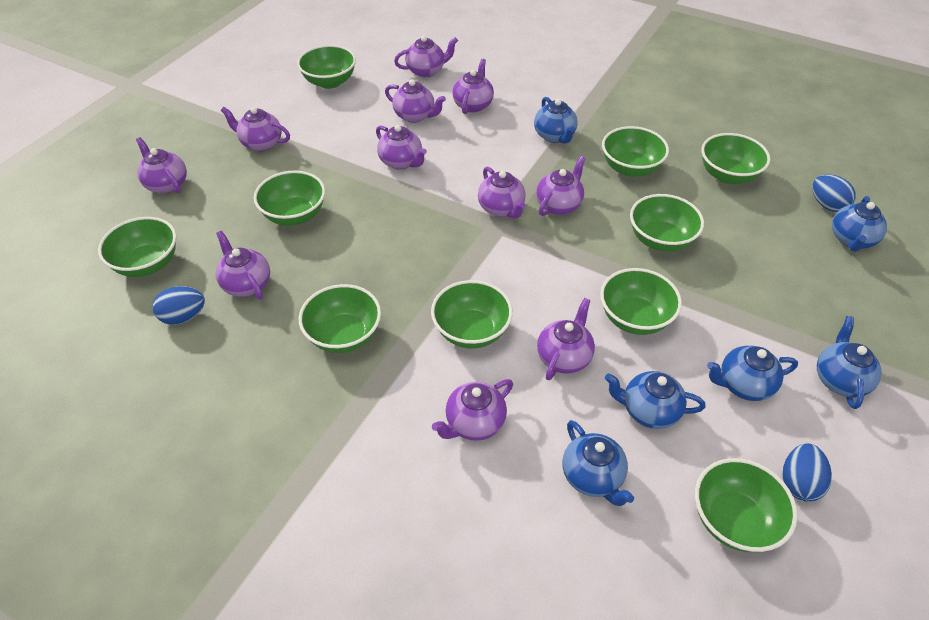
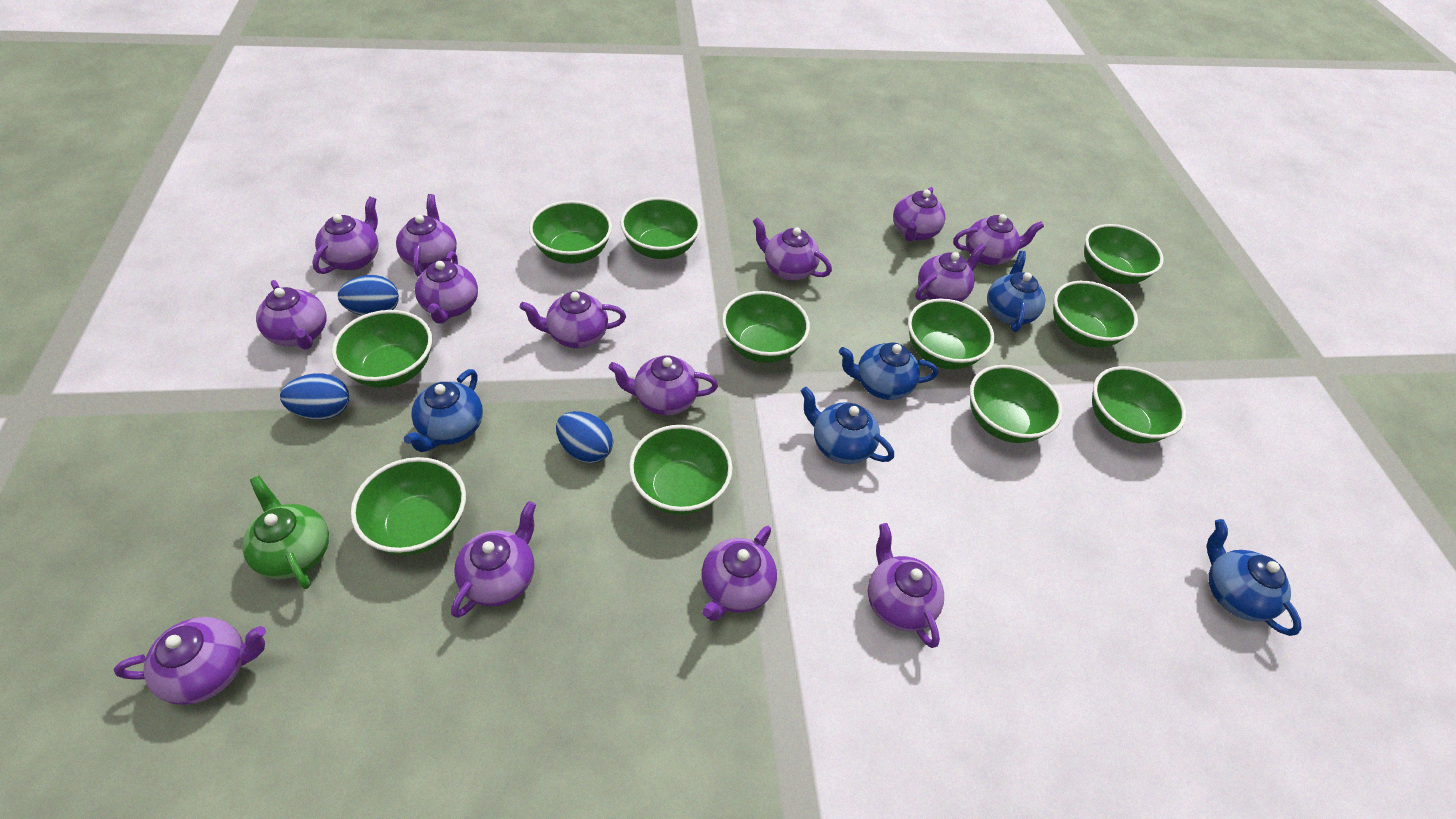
blue teapot: [534,97,578,144] [563,420,634,506] [605,371,705,429] [707,345,798,401] [817,316,882,409] [832,196,887,252] = 6 -> [404,369,483,452] [801,387,894,464] [839,343,938,400] [987,251,1045,332] [1207,519,1302,636] = 5
green bowl: [98,217,177,277] [254,171,325,226] [297,45,356,89] [299,284,381,353] [431,280,513,349] [600,268,682,335] [602,126,669,177] [630,194,704,252] [695,458,798,552] [701,133,770,184] = 10 -> [332,310,432,388] [351,457,466,555] [529,200,612,264] [620,197,701,259] [629,425,733,515] [722,291,810,363] [908,299,994,369] [970,365,1063,443] [1053,281,1138,348] [1084,224,1164,284] [1092,366,1186,443] = 11
green teapot: none = 0 -> [242,476,329,589] = 1
purple teapot: [136,137,187,194] [216,231,270,300] [221,107,290,151] [376,125,427,170] [385,79,446,123] [394,36,458,77] [432,379,513,441] [452,59,494,114] [478,166,526,219] [536,156,586,216] [537,298,595,380] = 11 -> [114,617,266,705] [256,280,326,350] [312,196,379,274] [396,194,457,277] [415,251,478,323] [451,501,536,618] [519,291,626,348] [609,355,718,415] [702,526,777,621] [753,217,832,281] [868,523,944,648] [893,187,945,242] [916,243,986,302] [953,214,1044,266] = 14

